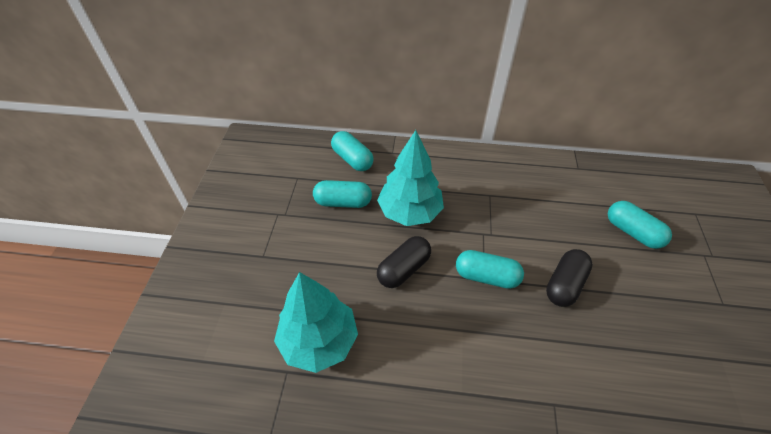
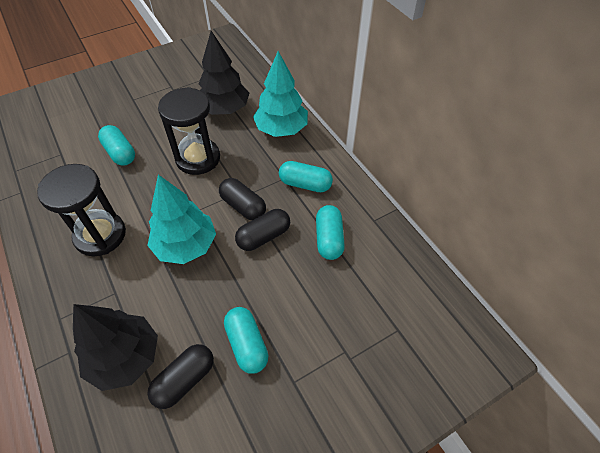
black capsule: [377,236,431,288] [546,249,593,307] = 2 -> [147,344,214,409] [219,178,266,220] [235,209,290,251] = 3
black hourglass: none = 0 -> [37,164,126,256] [158,87,220,175] = 2
black tree: none = 0 -> [73,304,158,391] [199,31,249,115] = 2

